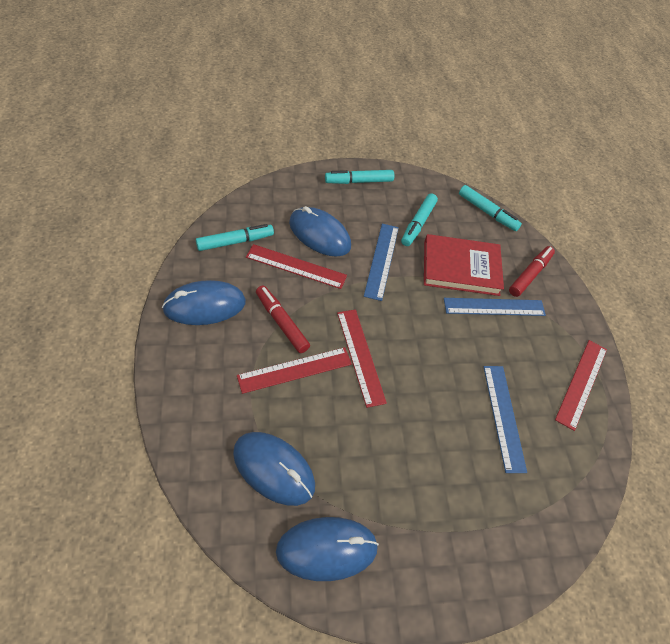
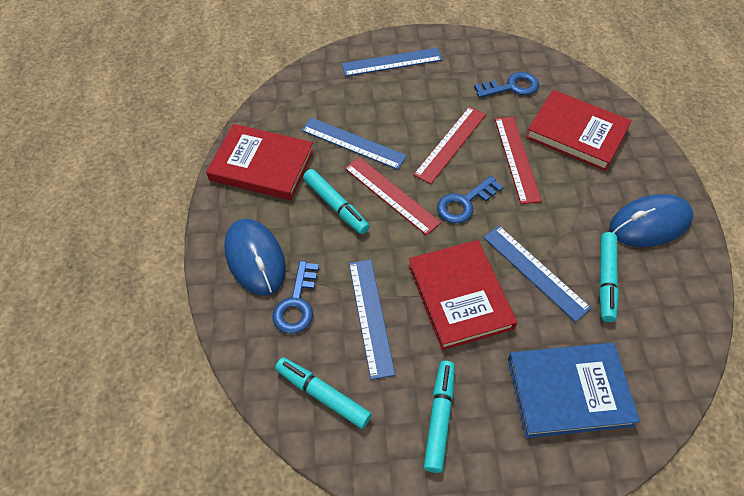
blue book: none = 0 -> [508,343,640,438] = 1
blue key: none = 0 -> [272,261,319,334] [437,176,503,223] [474,72,539,98] = 3
blue mouse: [162,280,246,325] [233,432,315,506] [276,517,379,581] [289,206,351,257] = 4 -> [224,219,286,296] [609,194,693,247] = 2
blue ruler: [364,223,399,301] [444,298,546,316] [483,366,527,473] = 3 -> [301,117,407,170] [341,48,443,76] [349,260,395,380] [483,226,591,322] = 4
red book: [424,234,504,296] = 1 -> [206,124,314,200] [408,240,517,350] [525,90,632,171] = 3
red marker: [256,285,310,353] [509,246,555,297] = 2 -> none = 0
red ruler: [237,347,352,394] [246,244,347,289] [337,309,387,408] [555,340,607,431] = 4 -> [344,157,441,235] [413,107,486,184] [495,117,542,204] = 3

